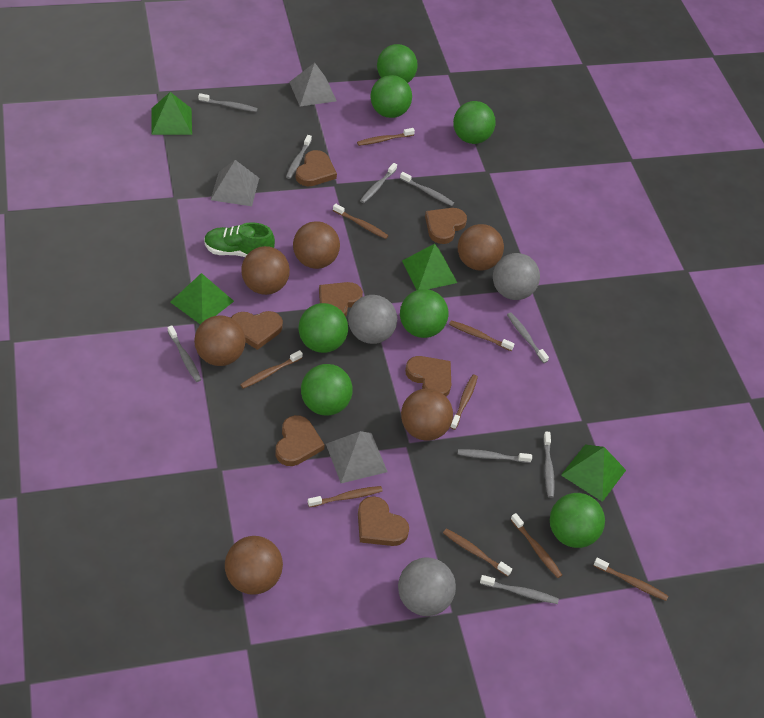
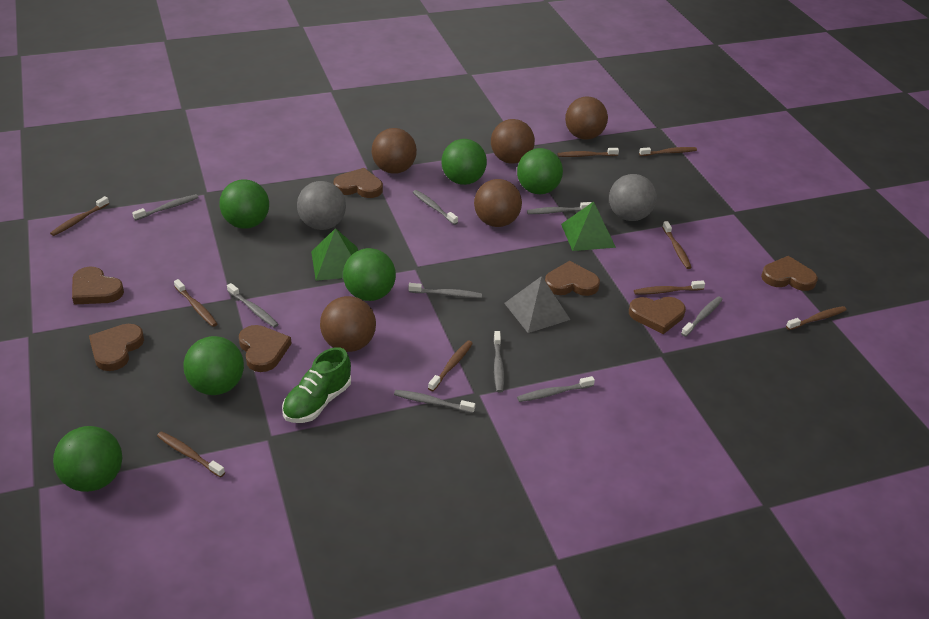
brown ball: [194,315,246,366] [225,536,283,595] [241,246,290,295] [293,221,340,269] [401,389,453,440] [458,224,504,271] = 6 -> [320,296,376,352] [372,128,417,174] [474,179,522,227] [491,119,535,164] [565,97,608,140] = 5
green ball: [298,303,348,353] [301,364,353,416] [370,75,412,118] [377,44,418,83] [400,289,449,338] [453,101,496,144] [550,493,605,548] = 7 -> [53,426,122,492] [183,336,244,395] [219,179,269,229] [343,248,396,301] [441,139,487,185] [517,148,563,194] = 6
green pyramid: [151,92,192,135] [170,273,234,324] [402,244,457,290] [561,444,626,502] = 4 -> [311,228,358,281] [561,202,616,251] = 2
grey ball: [348,295,397,344] [398,557,456,616] [493,253,540,300] = 3 -> [297,181,346,230] [609,174,656,221] = 2
grey pyramid: [211,160,259,206] [289,63,336,106] [326,431,388,483] = 3 -> [504,276,571,333] = 1

